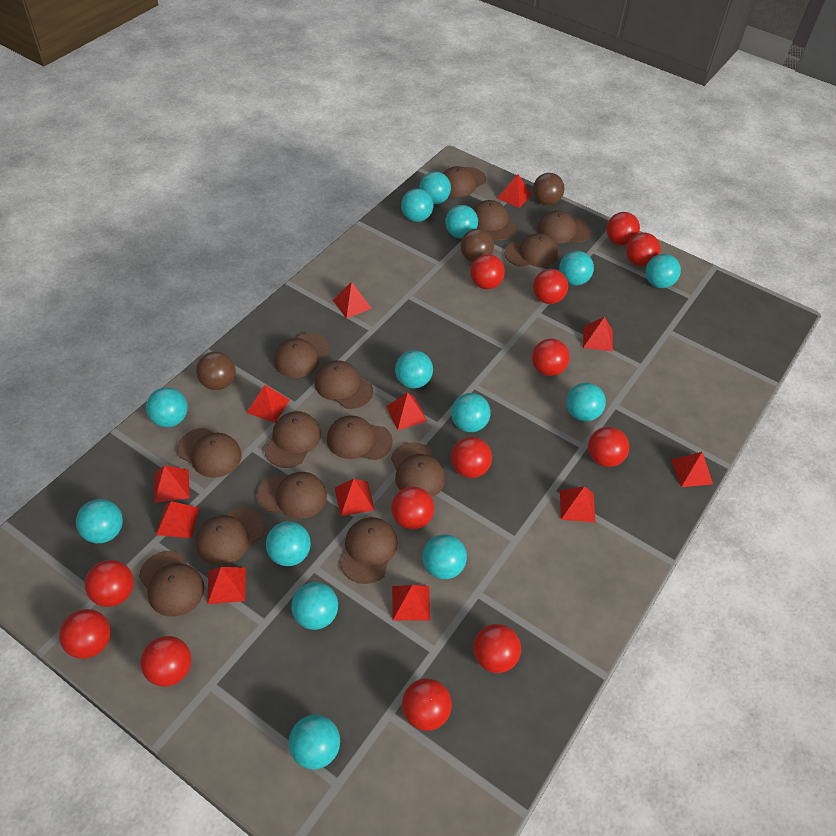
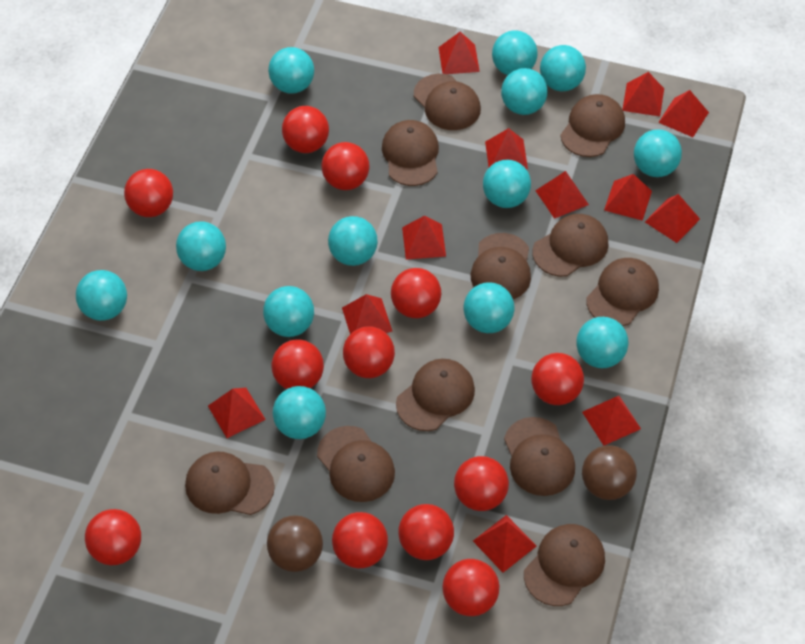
brown ball: [196,351,236,390] [461,229,494,262] [533,173,565,205] = 3 -> [267,515,323,572] [582,445,637,500] = 2
brown cap: [139,551,204,617] [177,428,242,478] [196,507,265,565] [257,472,327,519] [264,411,321,468] [274,333,329,378] [315,360,373,409] [327,415,393,460] [341,517,398,584] [391,442,445,497] [443,166,486,197] [473,200,517,240] [504,233,559,267] [537,211,591,243] = 14 -> [185,452,275,515] [317,426,395,502] [382,120,439,186] [396,359,475,431] [414,74,481,130] [471,233,531,299] [504,417,575,496] [524,524,605,606] [532,214,608,277] [560,94,625,157] [586,258,659,326] = 11
red ball: [59,609,111,659] [85,560,134,607] [141,636,191,687] [391,486,434,530] [402,678,452,731] [451,437,492,478] [470,254,505,289] [473,624,521,673] [532,339,570,376] [533,269,568,304] [588,427,629,467] [606,212,640,245] [626,233,660,267] = 13 -> [85,509,141,565] [124,169,173,217] [271,339,324,389] [282,106,329,153] [322,142,369,190] [332,512,388,568] [343,326,395,378] [391,268,441,318] [398,504,454,560] [443,559,499,616] [454,456,509,511] [531,353,584,405] = 12
turquoise ball: [76,499,123,543] [146,387,188,427] [266,521,311,566] [289,715,340,770] [291,582,338,630] [395,350,433,388] [401,189,433,222] [419,171,451,204] [422,534,467,579] [445,205,478,239] [451,393,491,432] [559,251,594,285] [566,383,606,421] [646,254,681,288] = 14 -> [76,270,127,321] [176,221,226,271] [263,286,314,337] [268,47,314,94] [273,386,326,439] [328,216,378,266] [464,282,515,333] [483,160,531,208] [492,30,538,75] [501,68,548,115] [540,45,586,91] [576,317,628,368] [634,129,682,177] = 13

